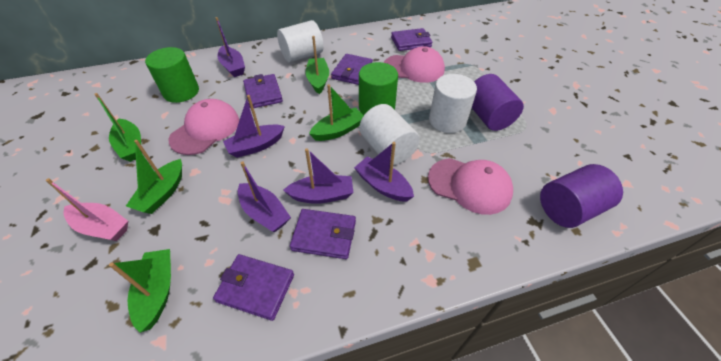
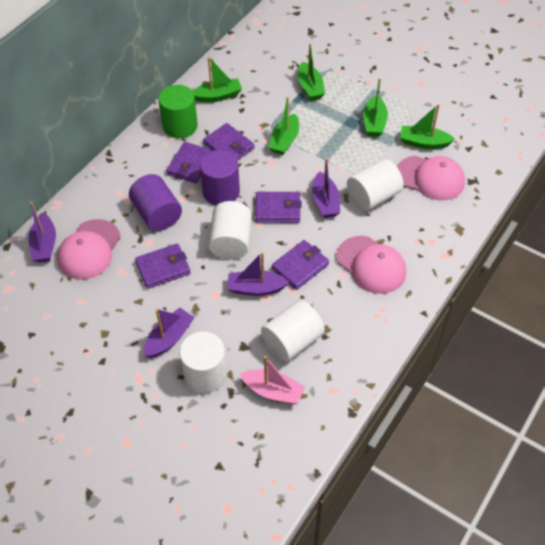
green cylinder: [145,47,199,103] [359,62,398,115] = 2 -> [158,85,198,138] = 1
purple boat: [216,17,245,77] [223,95,285,158] [238,161,291,232] [283,148,353,204] [354,142,414,202] = 5 -> [28,202,56,262] [144,308,195,358] [228,252,289,296] [312,158,340,218] = 4
white cylinder: [277,20,324,63] [359,104,420,165] [429,74,477,133] = 3 -> [179,332,227,394] [209,201,252,260] [261,300,325,362] [347,159,404,211] = 4

